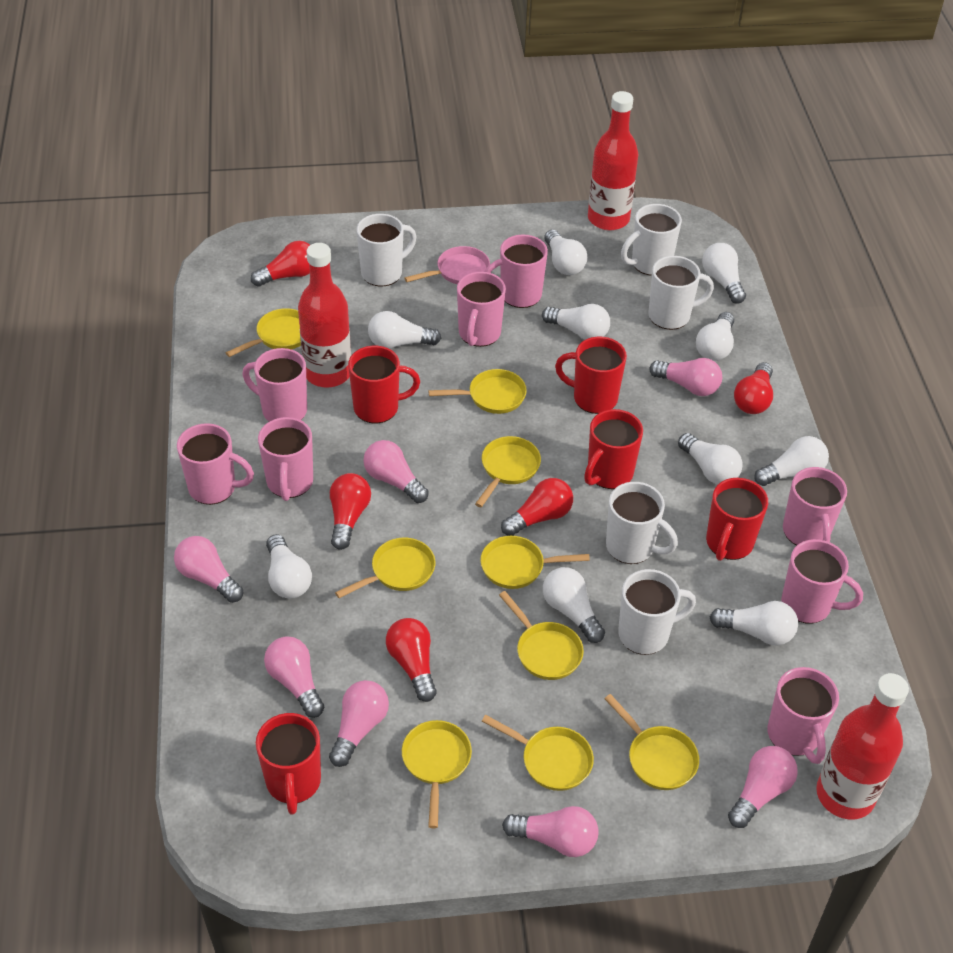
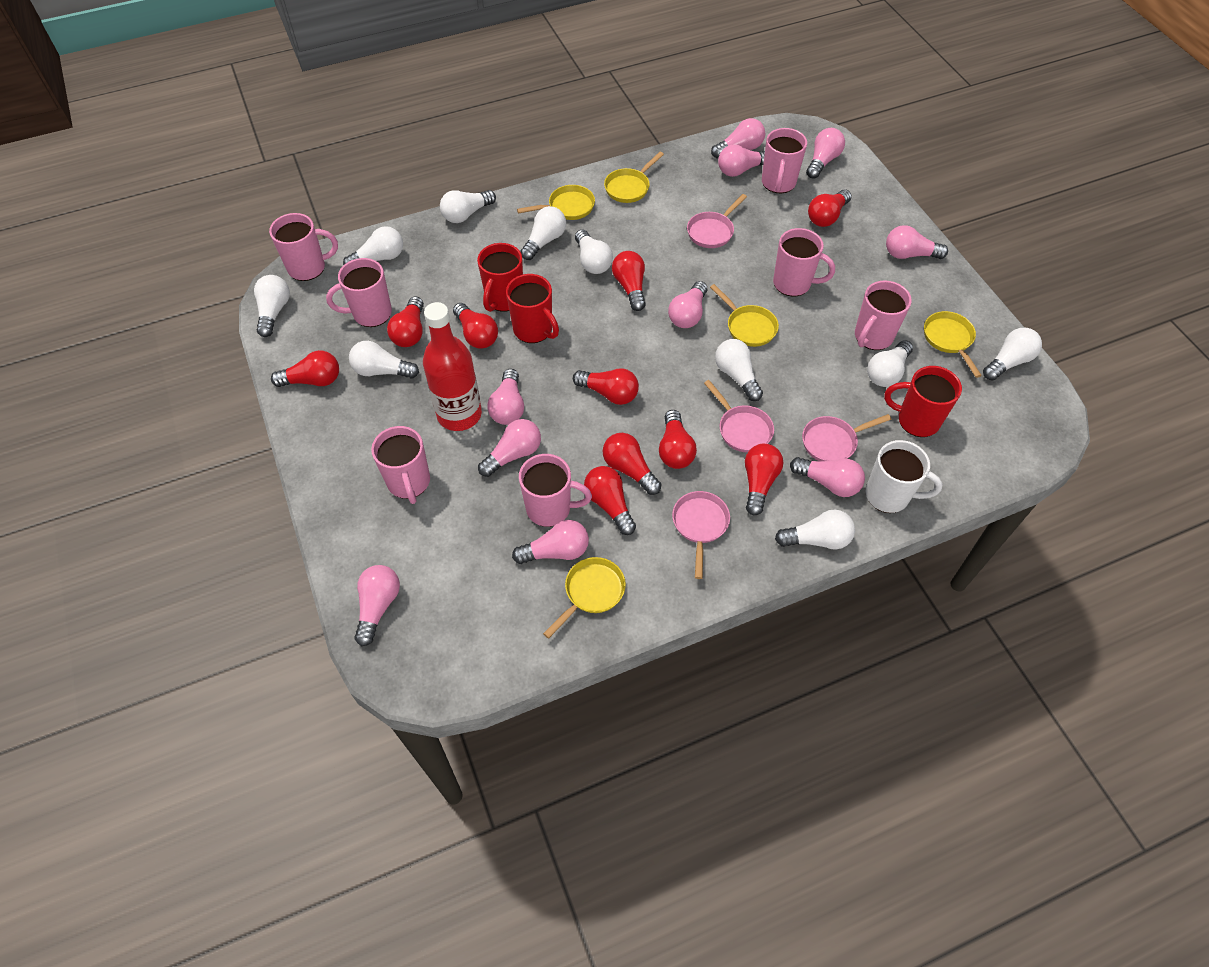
pink light bulb: [174,536,244,603] [264,637,324,718] [329,680,389,767] [363,440,429,503] [502,806,599,857] [649,358,722,396] [728,746,798,828] = 7 -> [354,565,400,646] [478,419,541,477] [487,369,524,425] [512,520,589,564] [668,281,707,328] [711,118,765,158] [718,144,765,177] [790,457,865,497] [806,128,845,179] [886,225,948,259] = 10
pink mug: [177,423,254,505] [242,348,307,422] [258,417,313,501] [457,272,506,347] [484,235,548,308] [767,667,839,764] [781,539,863,624] [783,467,847,546] = 8 -> [269,213,338,281] [326,258,392,327] [371,426,430,504] [519,454,592,527] [762,128,807,193] [773,228,835,297] [855,281,912,350] = 7
pink pan: [404,246,490,284] = 1 -> [672,491,730,579] [687,194,747,248] [704,380,774,452] [802,414,891,461] = 4
red bottle: [298,243,351,388] [588,91,639,230] [816,673,909,819] = 3 -> [423,302,482,431] = 1
red light bulb: [251,241,310,287] [330,473,371,550] [386,618,437,702] [501,478,573,536] [734,362,773,414] = 5 -> [271,350,339,387] [387,296,424,347] [453,303,498,349] [573,368,639,405] [584,466,636,535] [603,433,662,495] [612,251,646,311] [659,410,697,469] [745,444,783,515] [808,189,852,227] = 10
red mug: [256,713,321,815] [348,346,420,423] [555,337,627,414] [584,409,643,489] [706,478,768,561] = 5 -> [477,243,523,312] [506,274,559,343] [884,366,962,437] = 3
white mug: [357,214,417,287] [606,482,678,564] [618,569,696,655] [621,204,682,276] [648,256,714,330] = 5 -> [866,440,943,513] = 1
yellow pan: [226,308,301,357] [335,538,435,598] [402,720,472,828] [428,369,527,414] [475,436,541,507] [480,536,590,589] [482,715,594,791] [499,591,584,680] [604,694,699,790] = 9 -> [517,185,595,220] [543,557,626,639] [604,152,664,203] [710,284,779,347] [924,311,982,378] = 5

